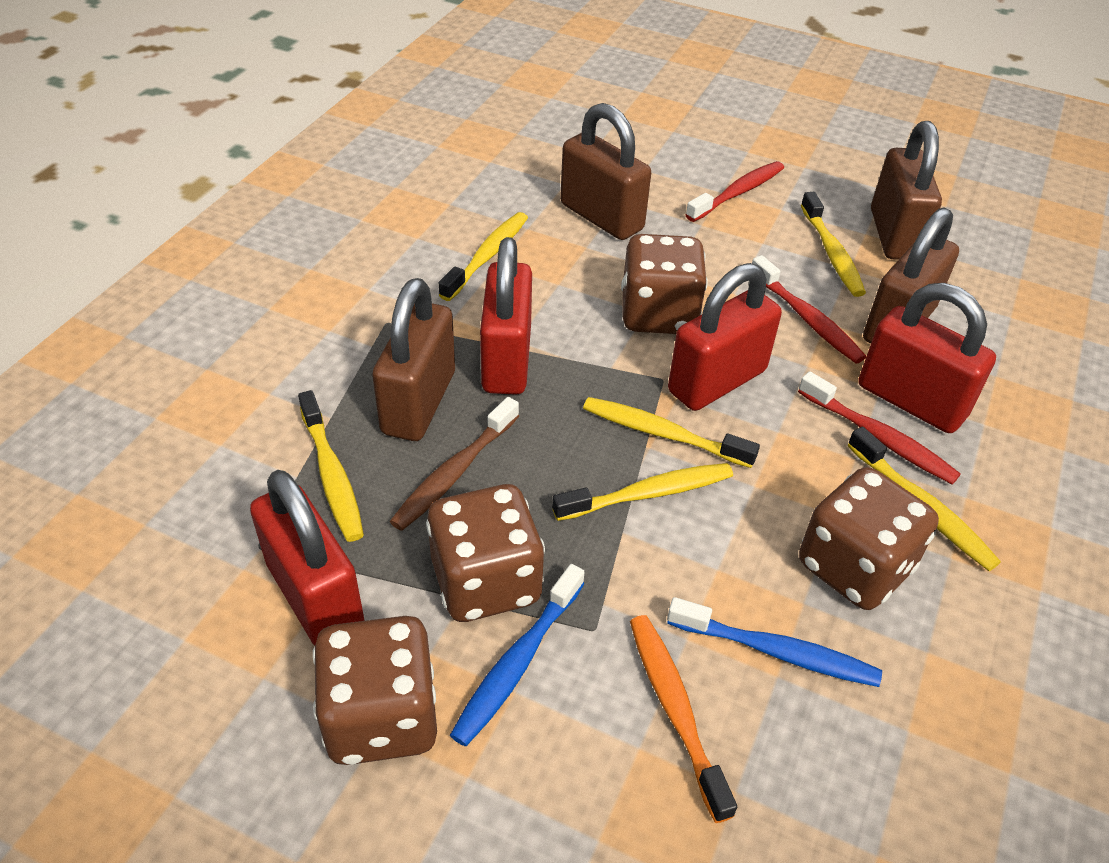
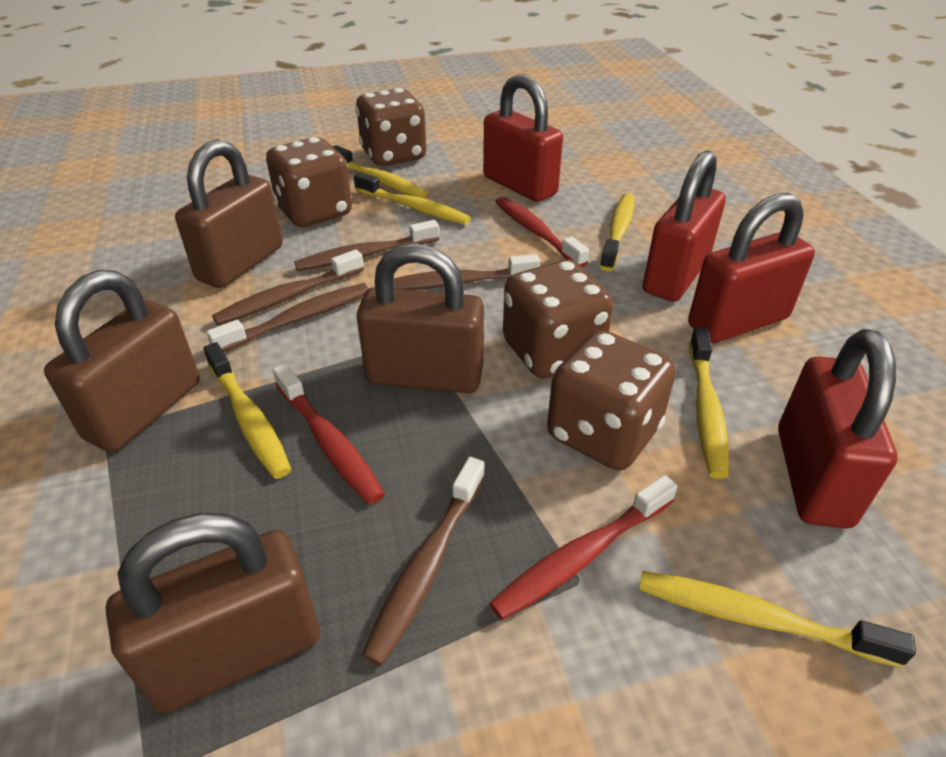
blue toothbrush: [450,564,584,747] [667,597,882,687] = 2 -> none = 0
brown toothbrush: [389,397,519,531] = 1 -> [206,283,369,352] [212,249,364,325] [294,220,439,271] [362,457,485,666] [393,254,540,290] = 5
orange toothbrush: [630,615,737,823] = 1 -> none = 0

